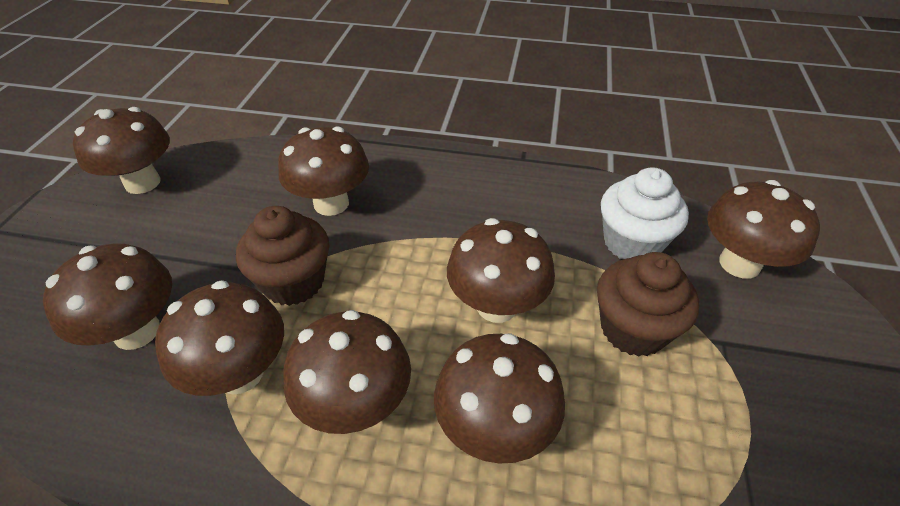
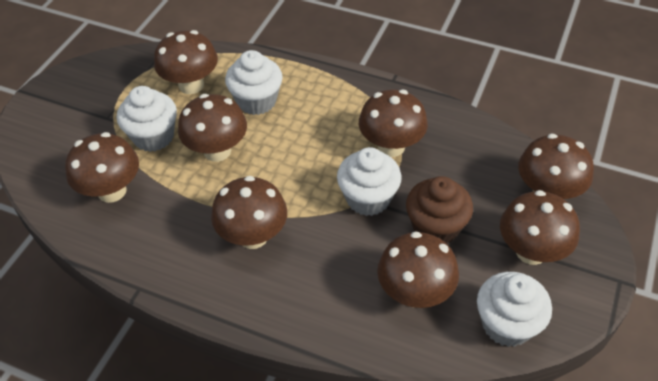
brown cupcake: [236,206,329,306] [597,252,699,357] = 2 -> [406,176,473,243] = 1
white cupcake: [601,167,689,259] = 1 -> [117,86,177,152] [225,50,282,115] [337,147,402,216] [477,272,552,347] = 4

